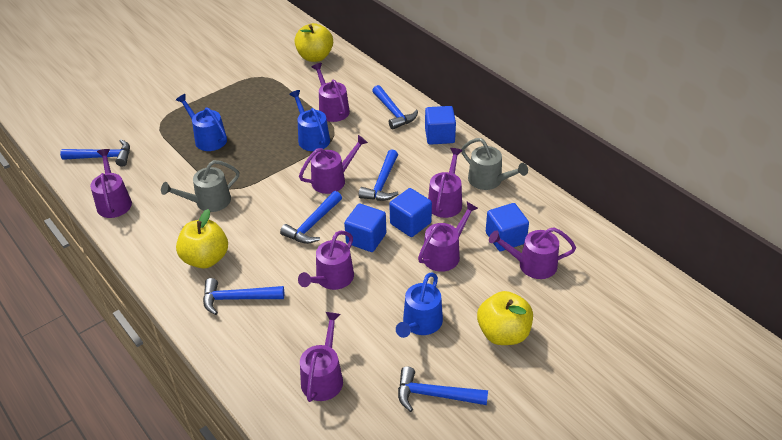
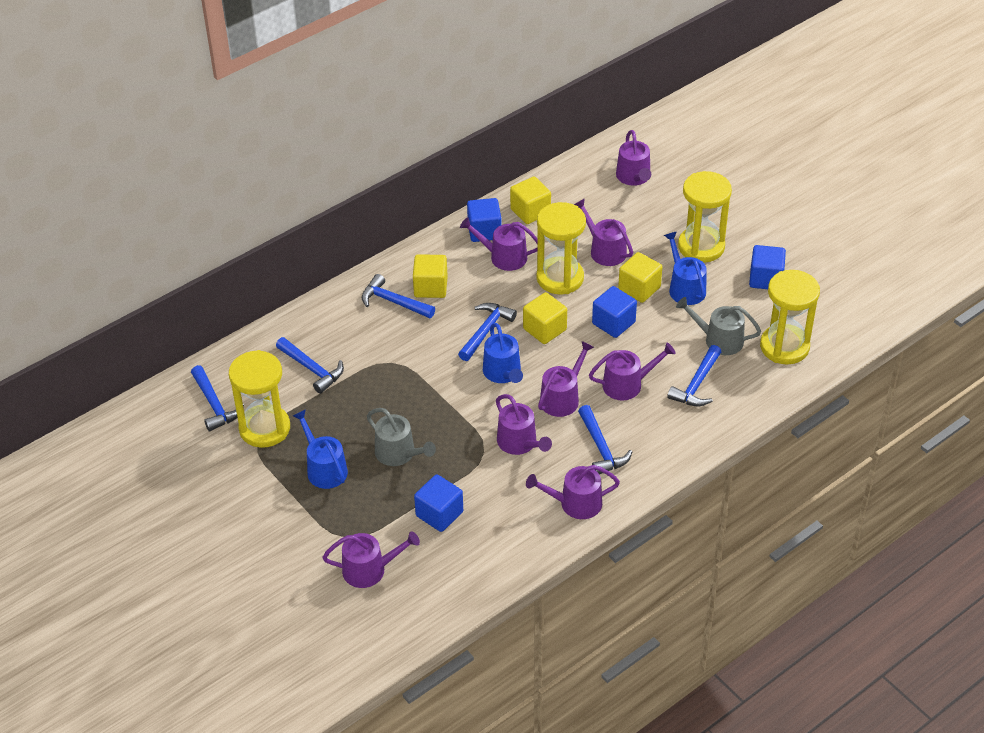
yellow apple: [176,209,228,268] [295,23,333,62] [477,291,533,345] = 3 -> none = 0
yellow cube: none = 0 -> [413,254,448,298] [510,177,551,224] [523,292,567,344] [618,252,662,303] = 4
yellow hourglass: none = 0 -> [229,350,290,448] [537,202,586,295] [678,171,732,263] [760,270,820,365] = 4

